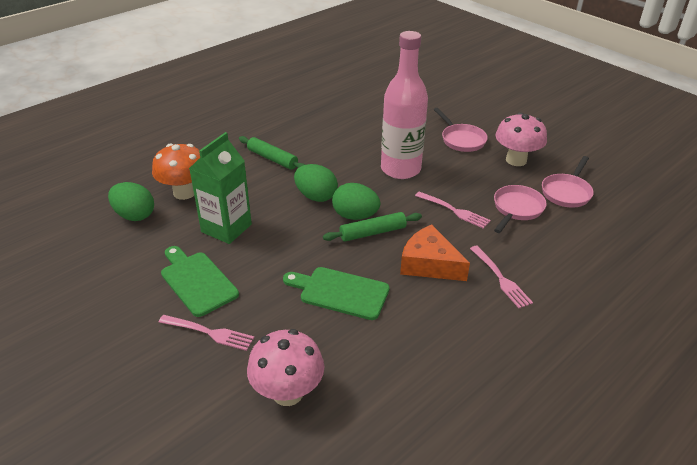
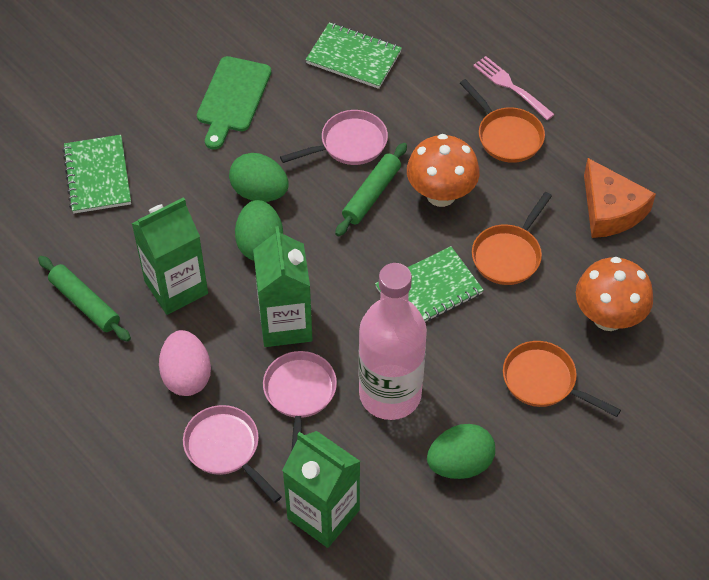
green carton: [189,132,252,244] = 1 -> [131,197,208,315] [253,226,313,347] [282,431,361,548] = 3
green cutting board: [161,246,239,317] [283,267,390,320] = 2 -> [197,56,271,149] = 1
green notebook: none = 0 -> [62,135,131,214] [306,22,402,89] [375,246,484,322] = 3
orange mushroom: [152,143,200,200] = 1 -> [407,134,480,207] [576,257,653,331] = 2
orange pan: none = 0 -> [460,79,545,163] [472,192,552,285] [503,341,621,417] = 3
pink egg: none = 0 -> [159,330,211,396] = 1
pink fork: [159,315,254,351] [415,192,491,229] [470,246,533,308] = 3 -> [473,56,555,120] = 1
pink mushroom: [247,329,324,406] [495,112,547,166] = 2 -> none = 0

